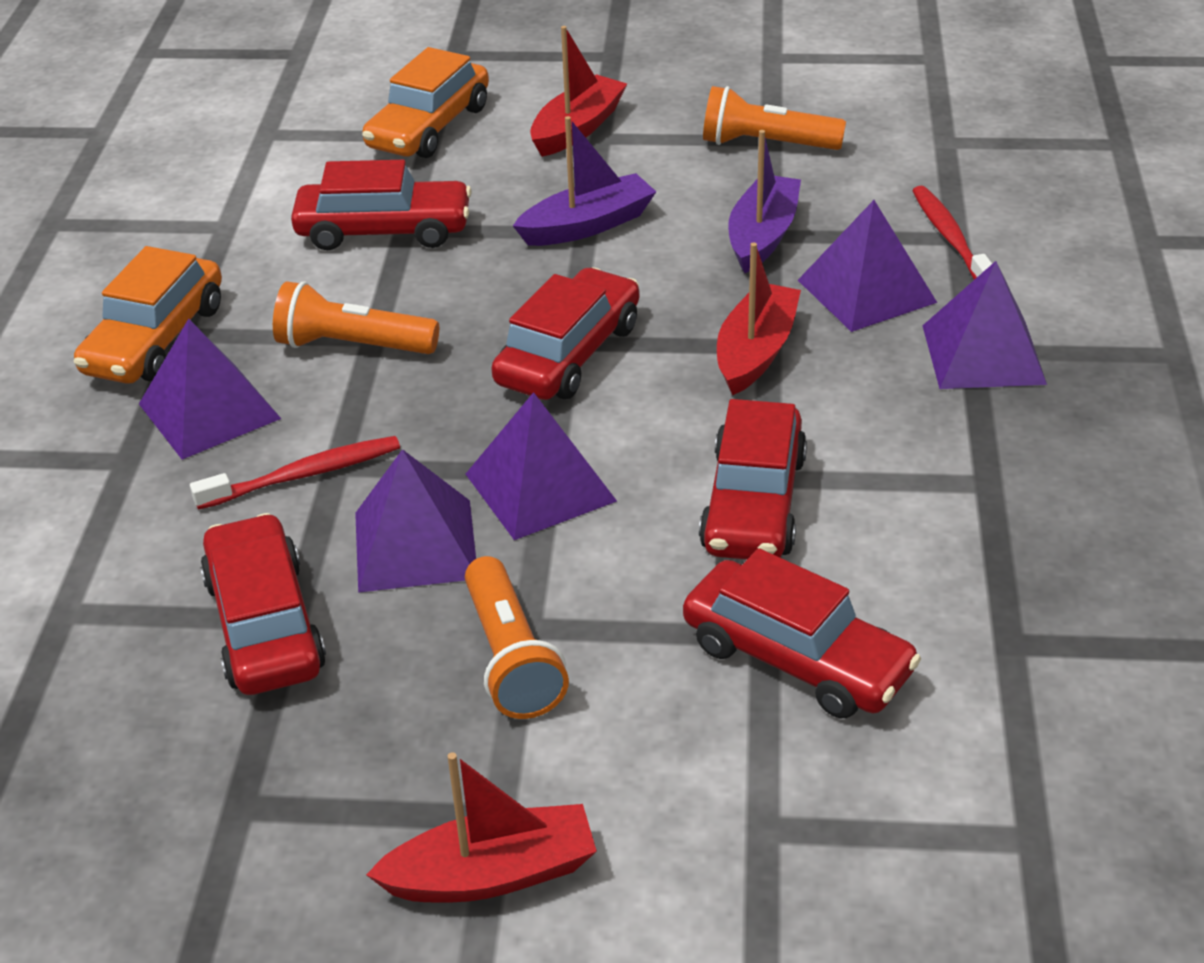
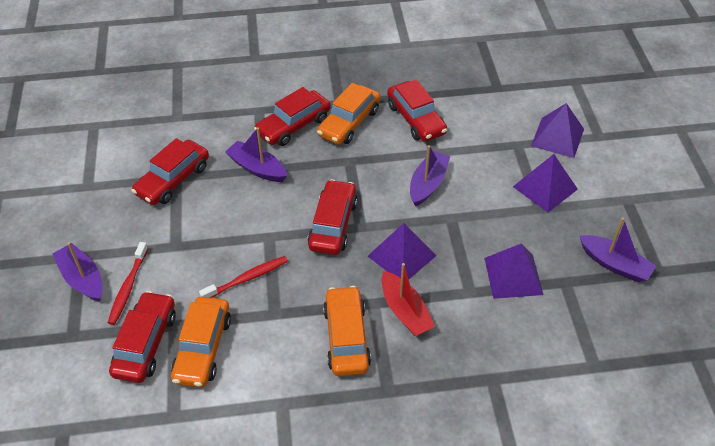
orange car: [74,246,222,384] [362,47,489,158] = 2 -> [171,297,231,388] [317,83,380,145] [323,286,371,376] = 3
orange flashlight: [273,281,439,354] [465,556,569,719] [703,86,846,150] = 3 -> none = 0
purple boat: [513,116,656,246] [728,130,801,273] = 2 -> [53,242,103,302] [225,127,287,182] [410,145,450,206] [579,217,656,282] = 4
purple pyramid: [139,319,281,460] [355,449,476,593] [466,392,617,540] [798,200,937,332] [922,261,1047,389] = 5 -> [368,223,436,280] [484,244,544,299] [513,154,578,212] [531,103,584,158] = 4
red boat: [366,752,597,902] [530,26,627,157] [717,242,801,395] = 3 -> [382,263,435,336] = 1

